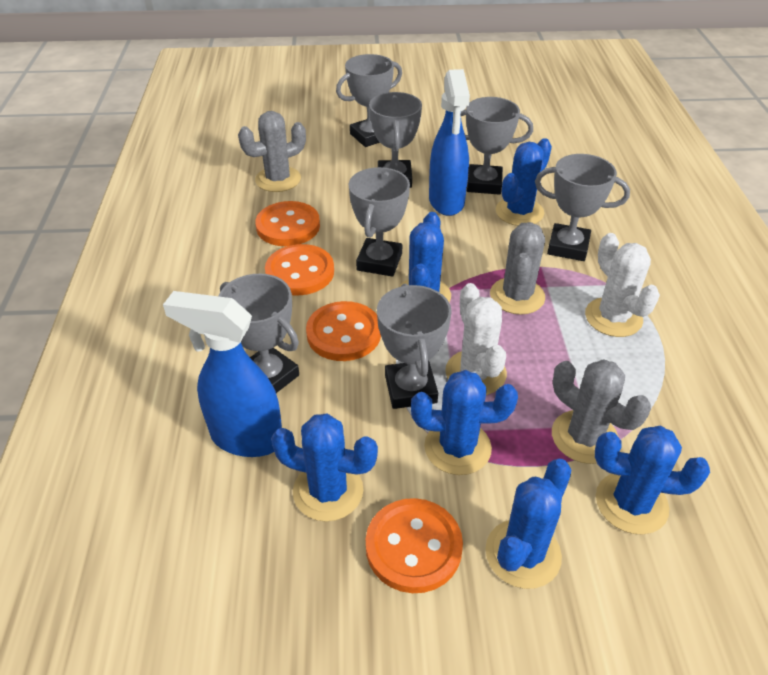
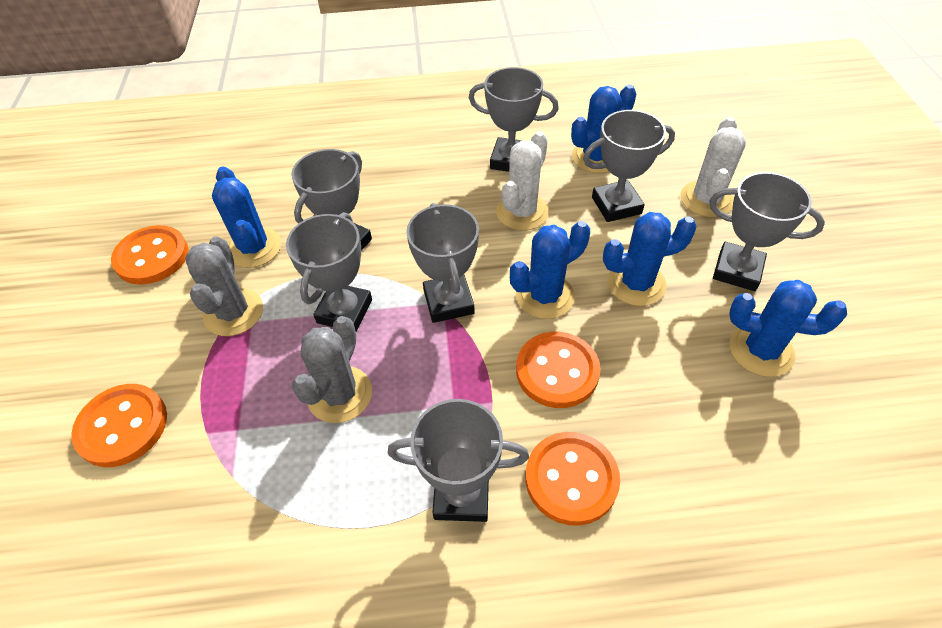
blue cactus: [271,414,378,522] [399,212,451,302] [411,370,518,475] [485,459,572,589] [496,138,552,226] [595,426,710,535] = 6 -> [212,166,281,268] [510,221,590,319] [571,84,636,173] [603,212,697,306] [729,280,847,377] = 5
blue spray bottle: [163,291,282,457] [429,69,470,216] = 2 -> none = 0
grey cactus: [238,111,306,192] [490,222,545,315] [552,359,651,464] = 3 -> [185,236,263,336] [292,316,372,423] = 2

